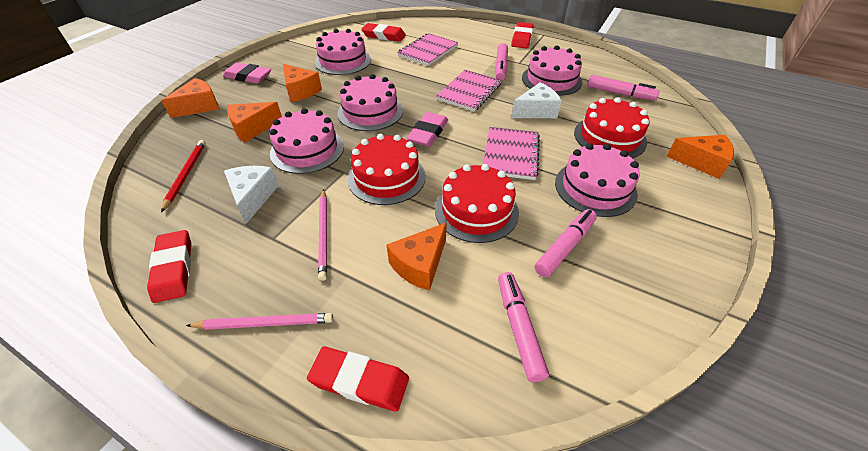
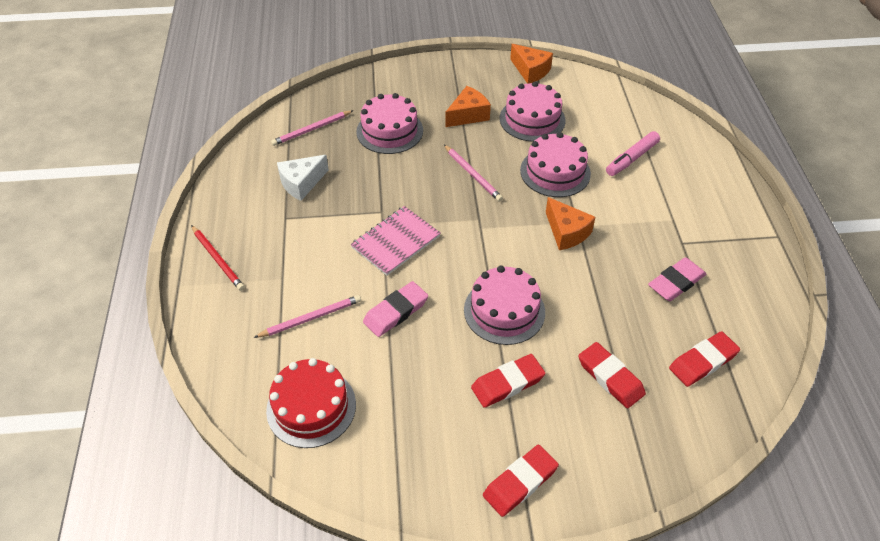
orange cheese: [161,78,219,118] [227,102,282,143] [283,64,322,102] [387,222,447,291] [666,135,734,179] = 5 -> [445,86,491,127] [510,44,553,84] [546,197,595,250] = 3
pink cake: [269,108,344,174] [315,29,371,75] [337,74,403,131] [522,45,582,96] [555,143,640,217] = 5 -> [356,93,423,154] [464,266,545,345] [500,81,566,142] [520,132,591,197] = 4
pink marker: [495,43,508,80] [498,272,549,382] [535,209,597,277] [587,75,659,100] = 4 -> [606,131,660,176] = 1
pink notebook: [397,33,458,66] [436,70,502,112] [483,127,540,180] = 3 -> [351,206,440,276] = 1
pink pencil: [186,313,333,330] [318,189,327,281] = 2 -> [254,295,361,338] [271,110,354,146] [444,145,503,202] = 3
red cake: [348,134,426,205] [435,164,519,243] [574,97,650,158] = 3 -> [266,358,356,448] = 1
white cheese: [224,166,279,224] [511,82,562,118] = 2 -> [277,155,329,201] = 1

